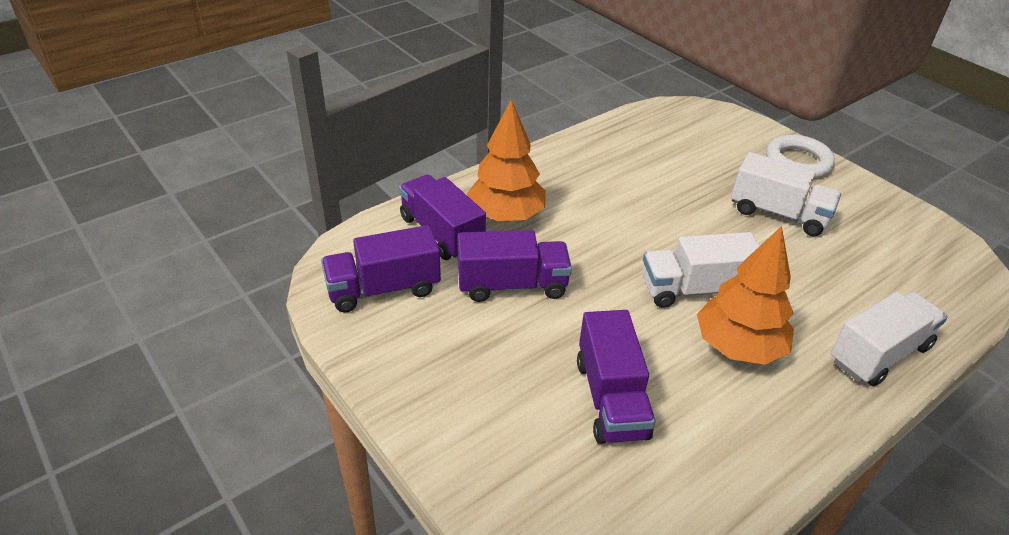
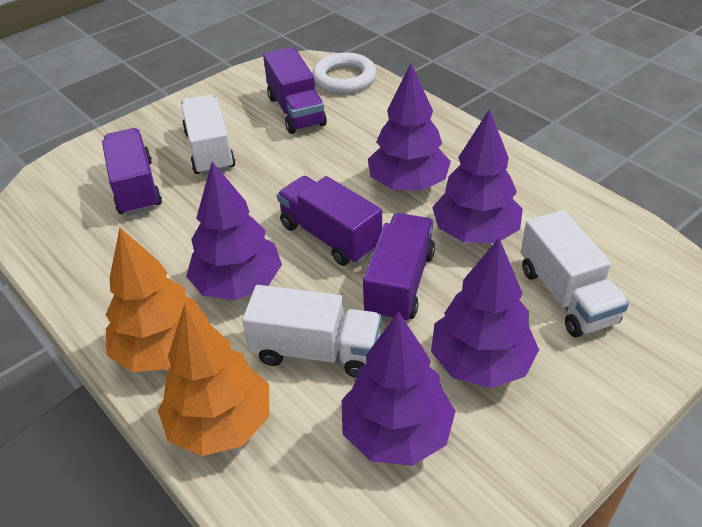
purple tree: none = 0 -> [186,162,282,300] [342,311,456,466] [368,64,451,191] [431,238,539,388] [432,109,523,243] = 5

